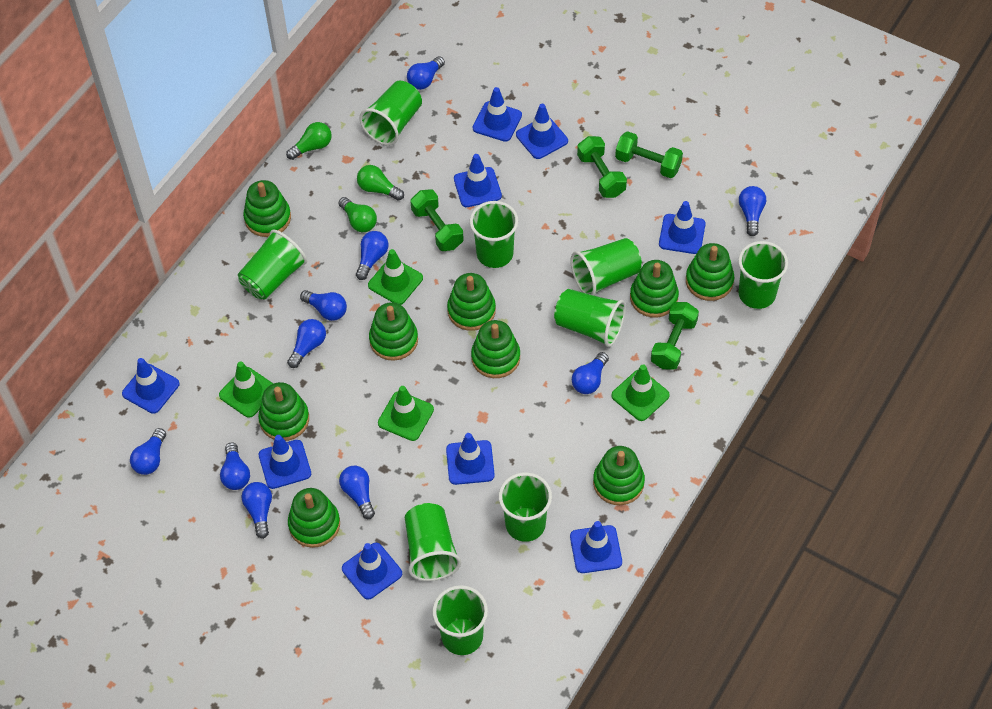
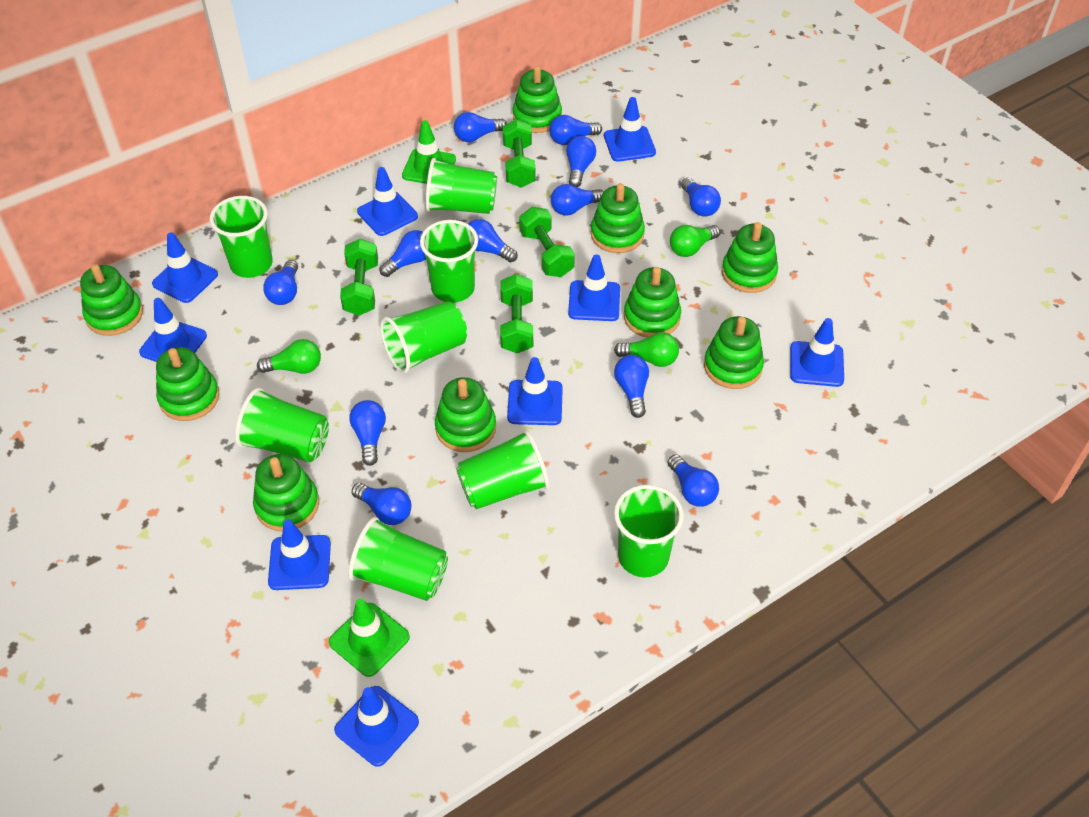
blue light bulb: [130,428,166,475] [220,442,250,490] [242,482,272,539] [287,319,326,368] [300,290,347,321] [339,466,375,519] [356,231,389,280] [407,56,445,90] [572,352,609,394] [739,186,766,236] = 10 -> [263,260,298,305] [350,400,386,466] [352,483,411,525] [380,230,426,277] [454,112,507,142] [468,219,518,262] [549,115,602,145] [551,184,604,216] [566,136,596,187] [614,355,649,418] [667,454,719,507] [681,178,721,217] = 12
green cup: [238,230,307,300] [359,81,422,146] [405,503,461,581] [432,585,488,655] [470,201,518,268] [499,472,552,542] [554,289,626,347] [570,238,642,295] [738,241,788,309] = 9 -> [210,196,273,278] [235,388,329,462] [348,517,448,601] [380,301,467,373] [420,220,478,303] [425,158,497,214] [456,429,550,509] [614,485,684,578] = 8
green traffic cone: [219,361,273,418] [368,249,423,305] [378,386,434,441] [611,364,670,421] = 4 -> [329,598,410,677] [402,120,456,184] = 2

